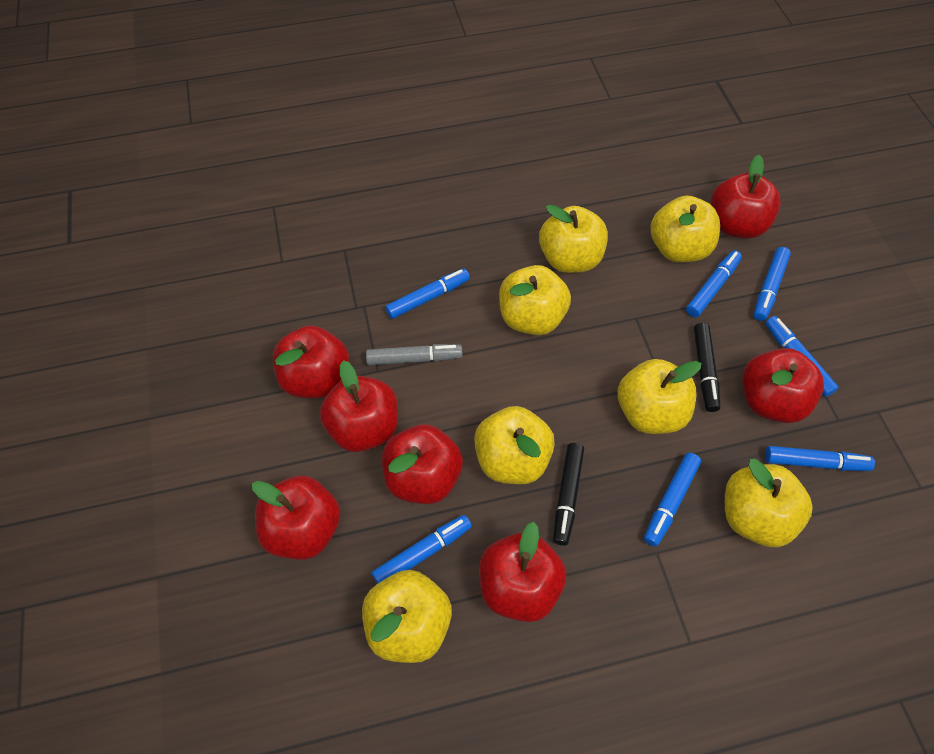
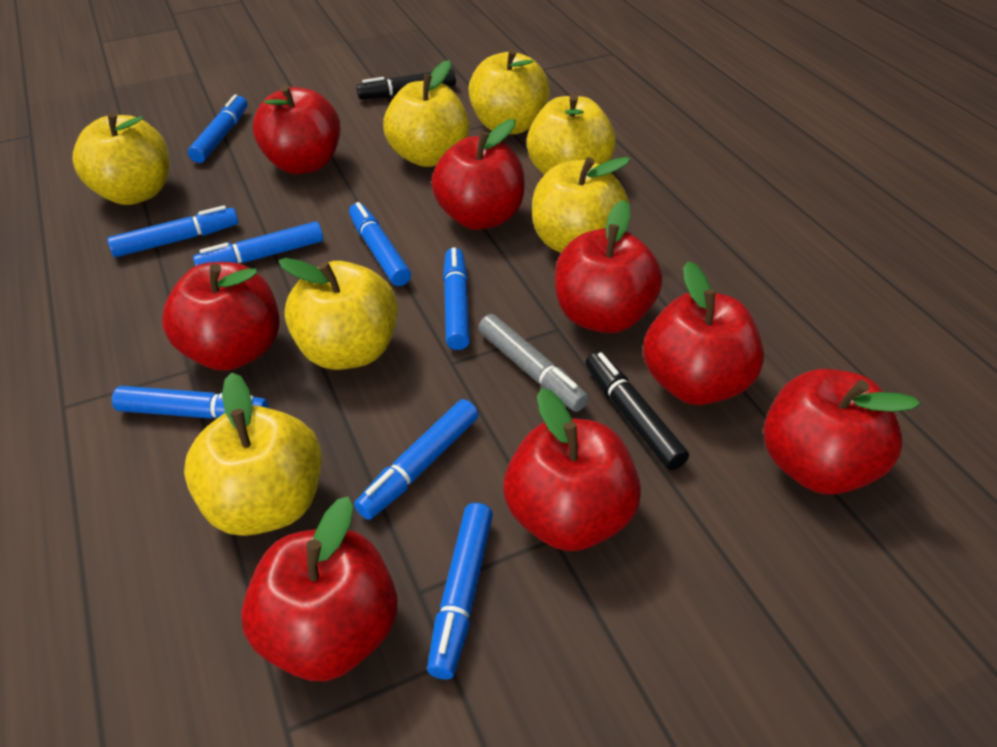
blue marker: [372,515,472,584] [385,269,470,319] [644,453,701,547] [686,250,742,317] [754,247,791,321] [765,316,839,397] [765,446,875,471] = 7 -> [107,205,239,257] [112,386,269,419] [188,94,248,163] [193,222,323,266] [349,202,411,286] [354,399,479,520] [427,503,493,680] [443,247,470,350] = 8
red apple: [252,476,341,560] [273,325,349,398] [320,360,398,452] [382,424,463,504] [479,522,566,622] [711,155,781,239] [742,348,824,423] = 7 -> [162,262,280,371] [241,497,398,681] [252,85,340,174] [431,119,525,230] [503,388,641,551] [555,200,662,333] [643,261,764,405] [763,369,920,495] = 8

